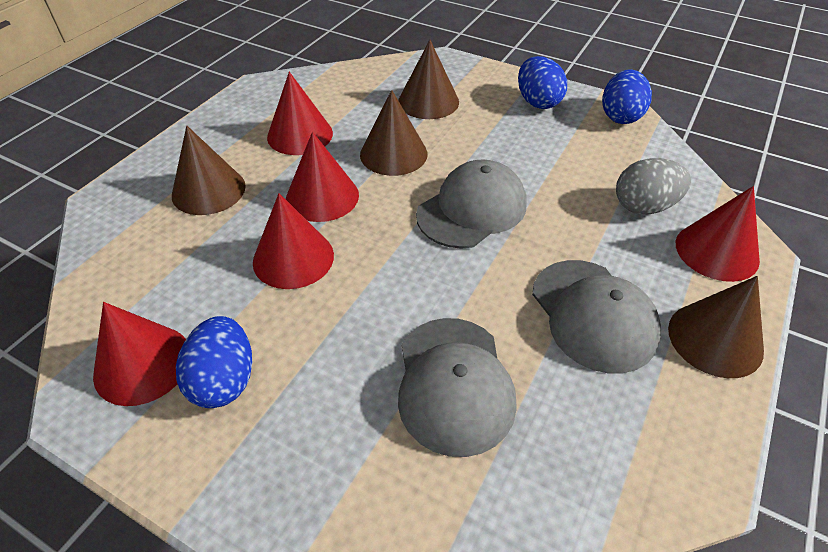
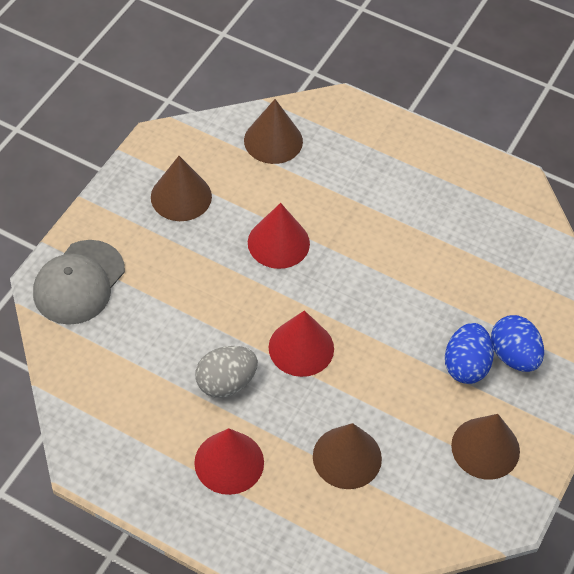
blue egg: [176,316,252,408] [518,56,567,109] [602,70,652,124] = 3 -> [445,323,494,384] [491,315,544,372] = 2
grey cap: [398,318,516,457] [416,160,527,249] [532,260,661,373] = 3 -> [33,240,125,325] = 1
red cone: [93,302,186,406] [253,193,334,289] [267,72,333,155] [286,132,359,222] [676,186,760,282] = 5 -> [194,428,264,495] [248,203,310,269] [269,310,334,377] = 3

